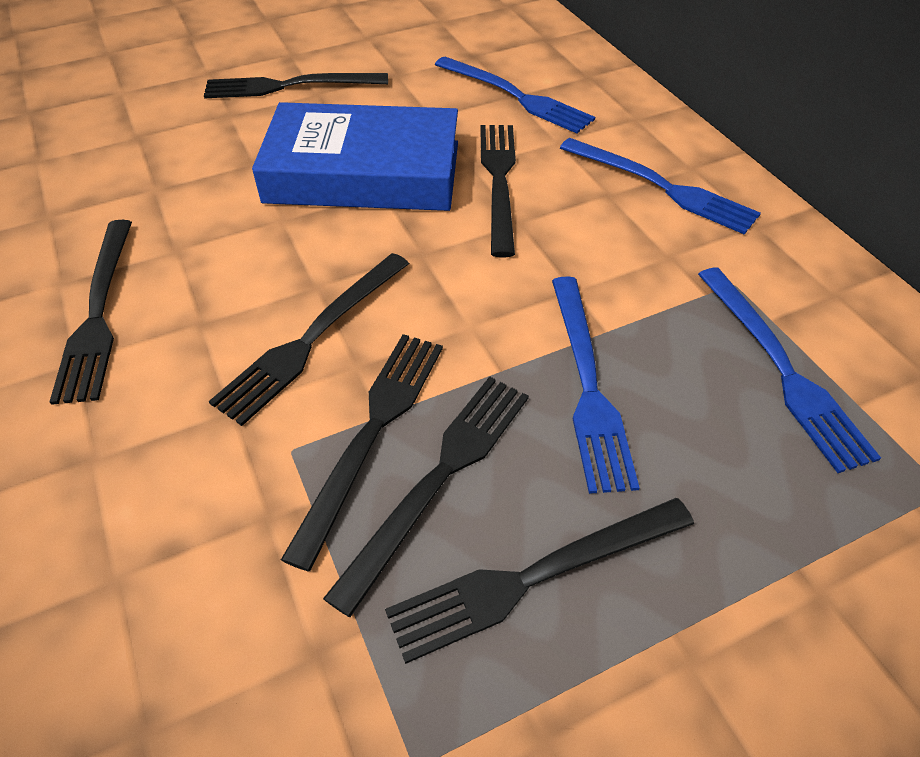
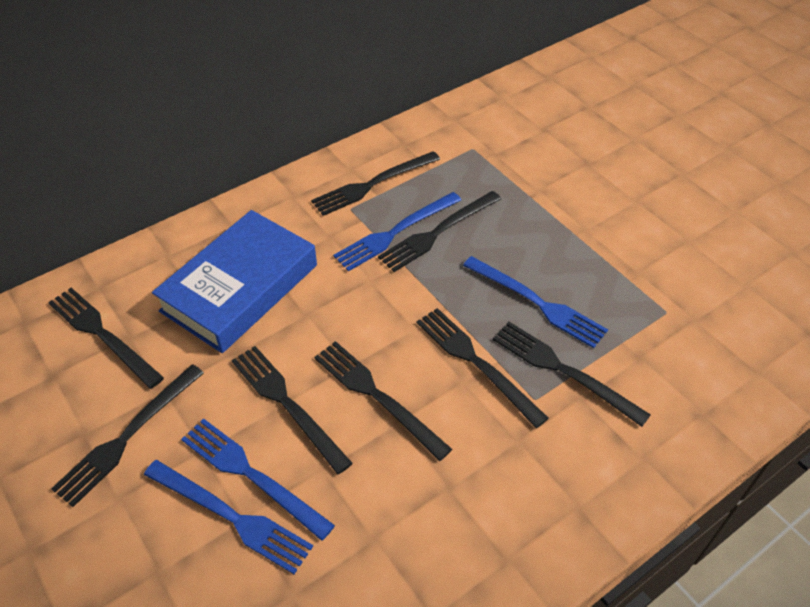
black fork: [50,220,132,405] [204,73,388,98] [209,253,409,426] [281,334,443,571] [323,376,529,617] [385,498,694,664] [480,125,516,257] = 7 -> [48,288,164,389] [51,364,204,507] [231,346,353,475] [311,151,440,216] [314,341,452,461] [378,191,501,272] [417,308,549,428] [493,322,651,427] = 8

